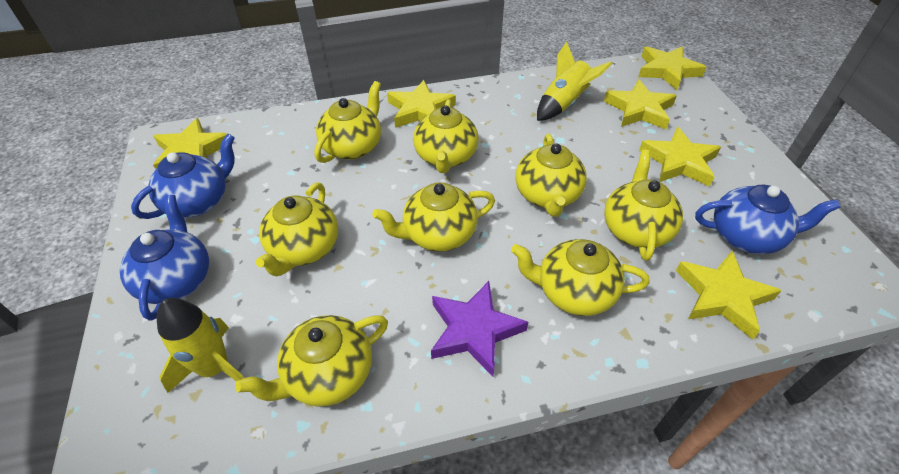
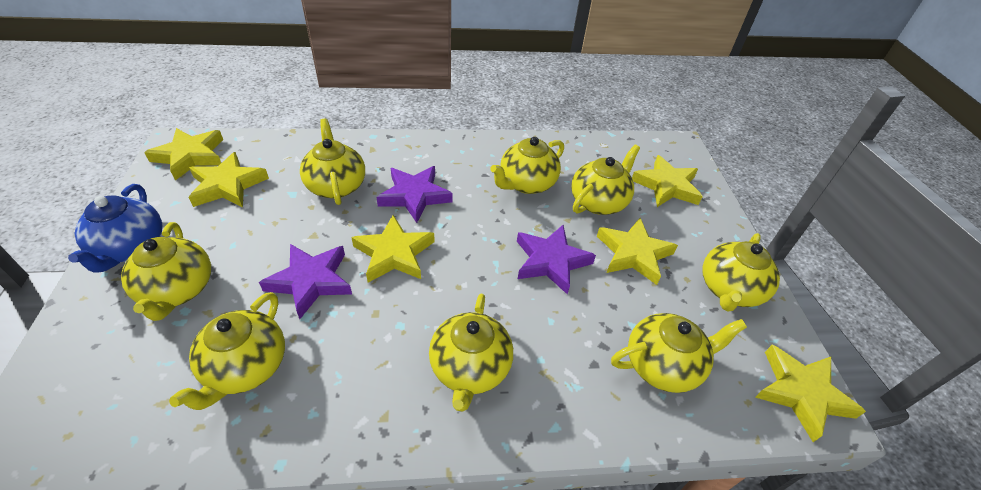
blue teapot: [120,195,209,321] [131,134,235,219] [695,185,840,254] = 3 -> [68,184,162,272] = 1
purple star: [431,281,528,376] = 1 -> [259,244,352,319] [376,166,453,223] [517,225,596,295] = 3
yellow rocket: [157,298,244,393] [537,41,613,121] = 2 -> none = 0

